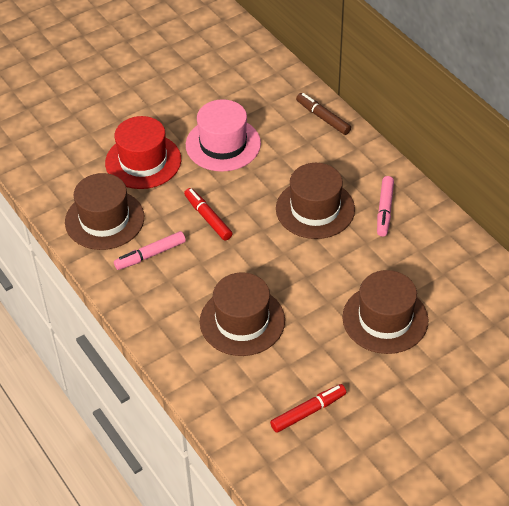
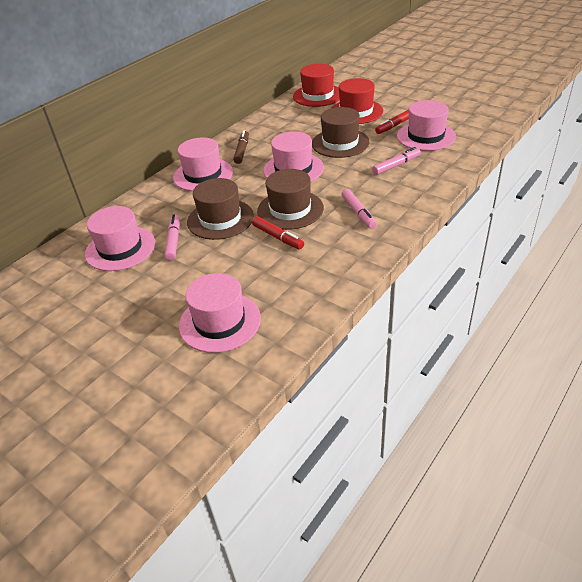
brown hat: [65,173,144,250] [200,272,285,356] [276,163,355,239] [342,270,428,354] = 4 -> [187,178,254,240] [257,169,324,230] [312,107,369,158] = 3
pink hat: [186,99,261,171] = 1 -> [85,206,155,271] [173,137,233,191] [179,273,261,353] [263,131,324,181] [397,100,456,151] = 5
pink marker: [114,231,186,270] [377,176,394,237] = 2 -> [164,215,180,261] [341,189,376,229] [372,147,421,175] = 3
red hat: [105,116,181,189] = 1 -> [293,64,340,107] [332,78,383,124] = 2

